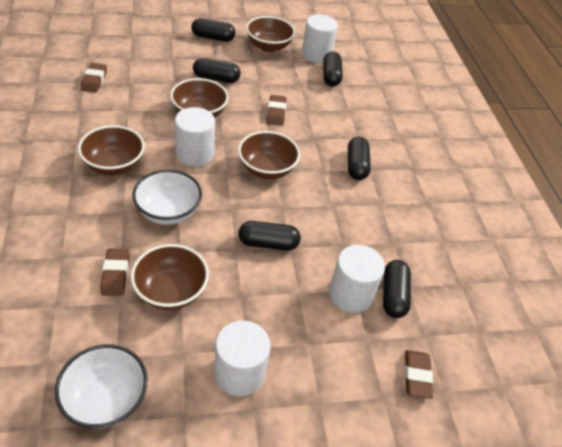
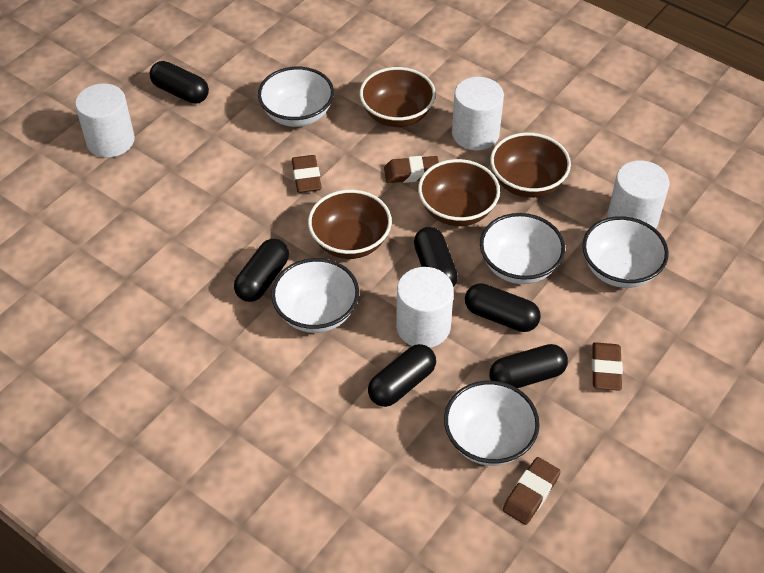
brown bowl: [78,125,145,175] [131,244,209,310] [170,78,229,118] [238,131,300,179] [246,16,295,52] = 5 -> [308,190,392,259] [360,67,436,127] [418,159,500,226] [490,133,571,198] = 4
white bowl: [55,344,148,429] [132,170,202,225] = 2 -> [258,67,334,127] [271,258,359,333] [444,381,540,466] [480,213,565,284] [582,216,669,288] = 5

